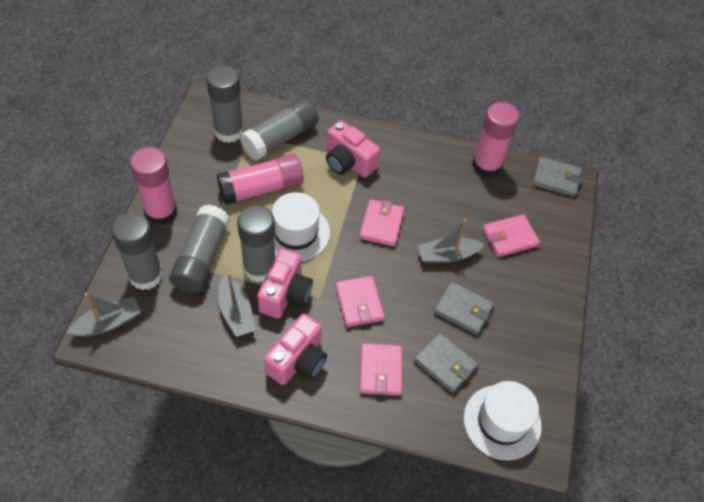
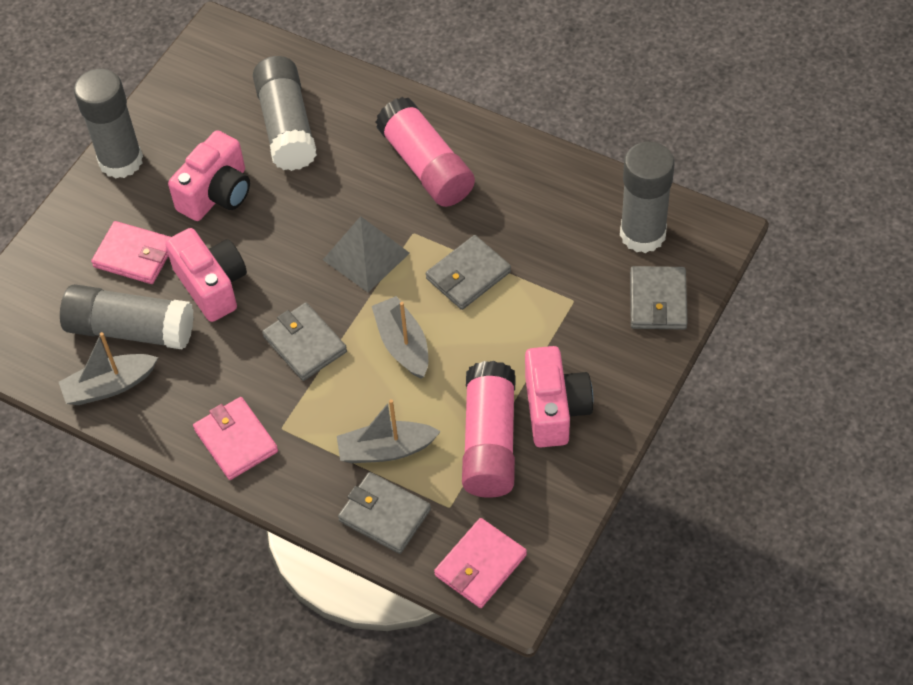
grey glue stick: [111,212,163,290] [169,205,230,293] [206,65,244,143] [237,205,275,283] [240,98,319,161] = 5 -> [60,284,194,349] [74,69,143,179] [253,56,317,171] [620,142,674,253] = 4
grey pyramid: none = 0 -> [323,216,410,292] = 1
grey wallet: [414,332,478,393] [434,281,494,335] [533,157,582,197] = 3 -> [262,302,347,381] [338,472,431,554] [426,235,511,310] [630,266,688,330] = 4
pink glue stick: [130,147,177,225] [217,154,304,205] [472,102,519,178] = 3 -> [376,97,475,207] [462,361,516,498] = 2
pink wallet: [335,276,385,327] [359,199,405,247] [359,343,402,396] [483,214,540,257] = 4 -> [91,221,171,284] [193,397,278,480] [434,518,527,608] = 3
white hat: [272,192,330,261] [464,381,542,460] = 2 -> none = 0

